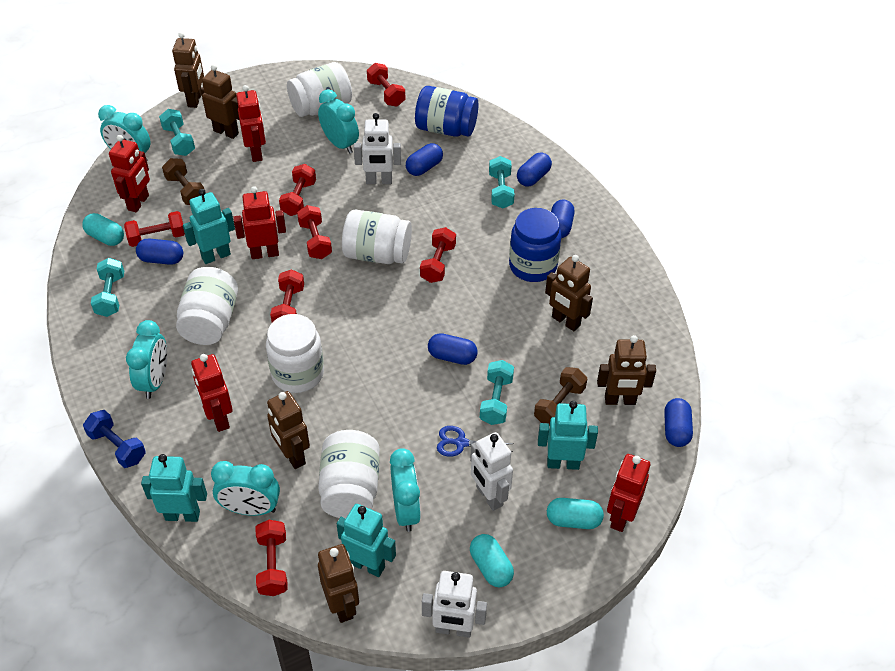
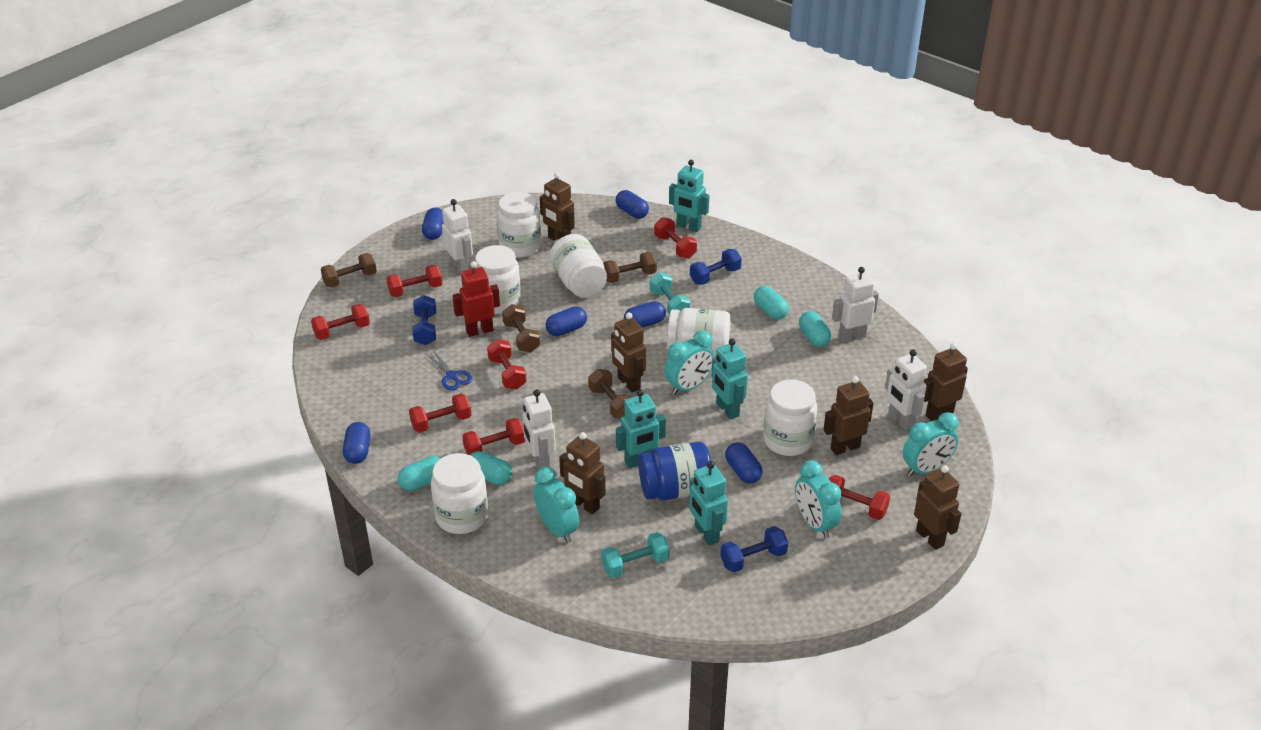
blue dumbbell: [83,410,146,468] = 1 -> [412,295,436,345] [690,249,742,285] [720,526,788,572] = 3
blue jar: [415,86,478,137] [509,208,561,282] = 2 -> [638,441,711,500] = 1
brown dumbbell: [162,158,204,205] [534,367,587,426] = 2 -> [321,253,377,288] [502,304,540,353] [588,369,632,419] [603,252,657,283] = 4
red robot: [109,135,150,212] [191,354,233,432] [233,186,286,259] [236,85,266,162] [607,454,650,532] = 5 -> [452,261,500,337] = 1
turquoise capsule: [82,213,124,246] [470,534,514,587] [547,498,604,529] = 3 -> [398,456,441,491] [470,451,512,485] [754,286,789,320] [799,311,831,347] = 4
turquoise clock: [98,105,151,161] [126,320,167,399] [211,461,280,516] [318,89,359,154] [390,448,421,532] = 5 -> [534,467,579,543] [664,331,714,395] [795,460,842,538] [903,412,959,476] = 4
turquoise dumbbell: [91,258,124,317] [159,109,195,156] [480,360,514,425] [489,156,515,209] = 4 -> [601,532,670,578] [650,272,690,315] = 2
white jar: [176,267,238,345] [266,314,324,393] [287,62,352,117] [318,430,380,518] [342,210,412,264] = 5 -> [431,453,488,534] [475,245,521,314] [497,192,542,257] [549,234,607,297] [667,308,731,357] [763,379,817,456] = 6
white robot: [354,113,401,184] [422,571,487,637] [470,432,513,511] = 3 -> [442,199,473,274] [523,389,556,469] [832,267,879,342] [885,349,927,431] = 4

